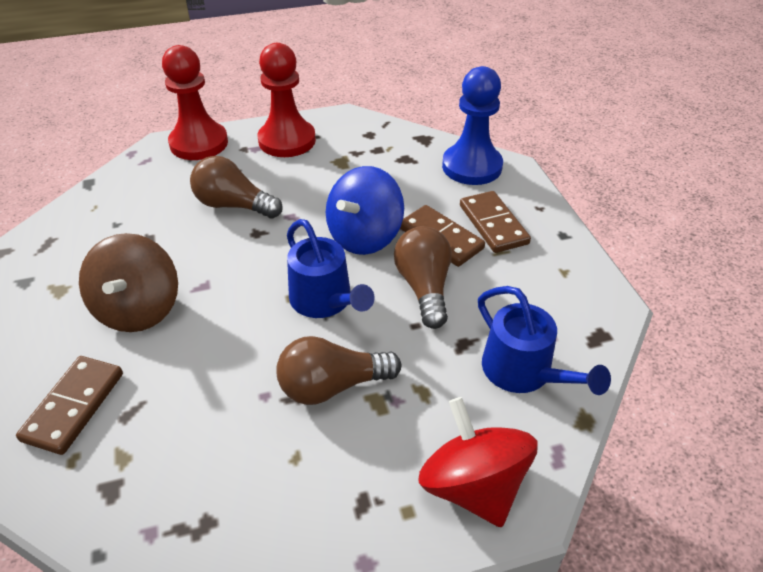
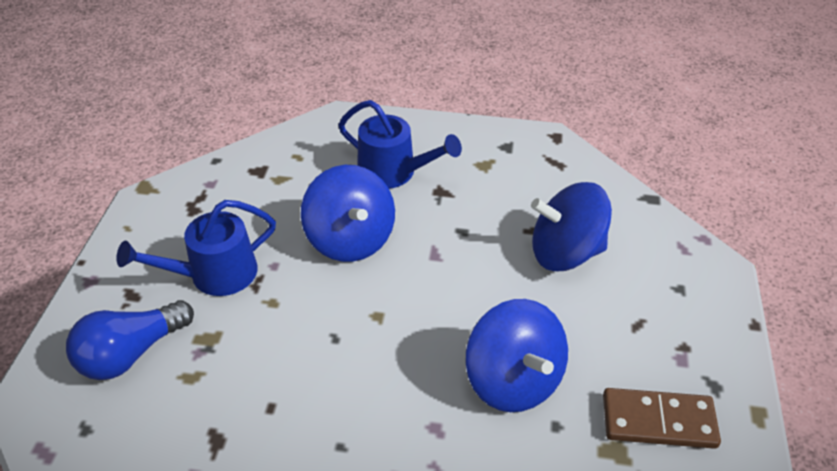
blue light bulb: none = 0 -> [66,300,194,380] = 1
blue pawn: [442,66,503,185] = 1 -> none = 0
blue spinning top: [326,166,404,255] = 1 -> [301,165,395,262] [466,299,568,412] [531,182,612,271] = 3
brown domino: [16,356,123,455] [400,205,485,267] [460,191,531,253] = 3 -> [603,388,721,449] = 1
brown light bulb: [190,156,283,219] [276,336,402,405] [394,226,452,329] = 3 -> none = 0
brown spinning top: [79,233,178,332] = 1 -> none = 0
red pawn: [162,45,228,160] [258,43,316,157] = 2 -> none = 0
red spinning top: [418,397,538,527] = 1 -> none = 0

